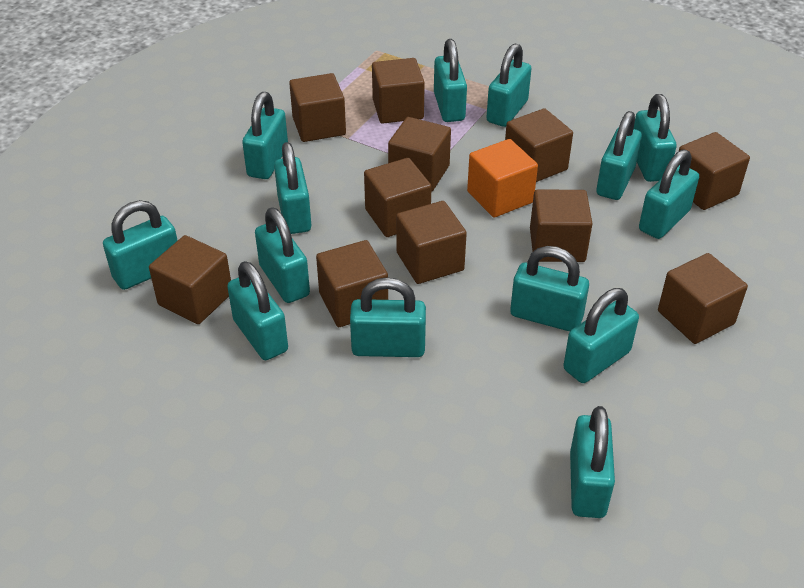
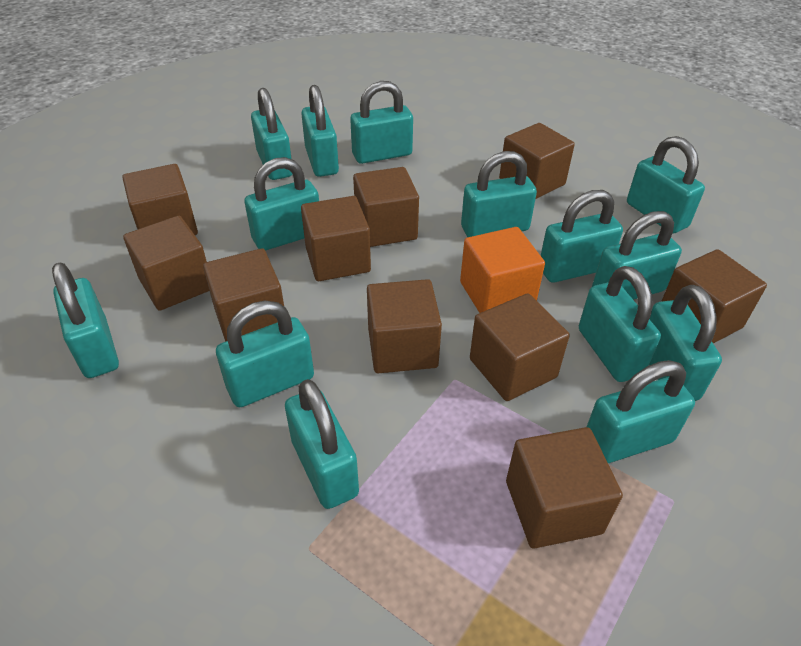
brown cube: [149,235,231,324] [289,73,346,142] [316,240,388,327] [364,158,432,237] [372,58,425,124] [388,117,451,192] [396,201,467,284] [505,108,573,182] [530,189,592,262] [658,253,748,344] [679,132,750,210] = 11 -> [122,164,198,235] [123,216,209,311] [203,248,284,342] [301,196,371,281] [353,167,419,247] [367,279,442,373] [470,293,570,401] [499,123,575,199] [506,427,623,549] [661,249,767,343] = 10

